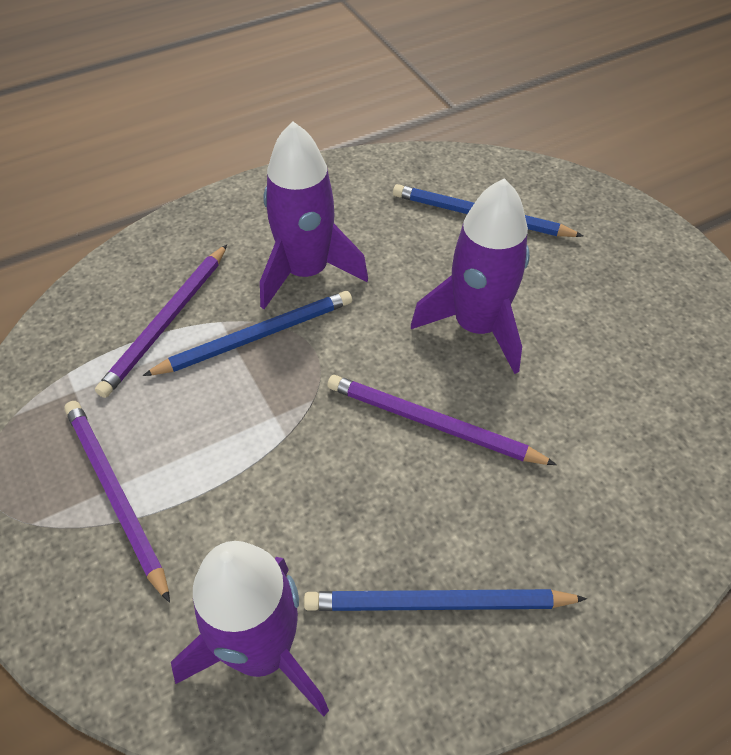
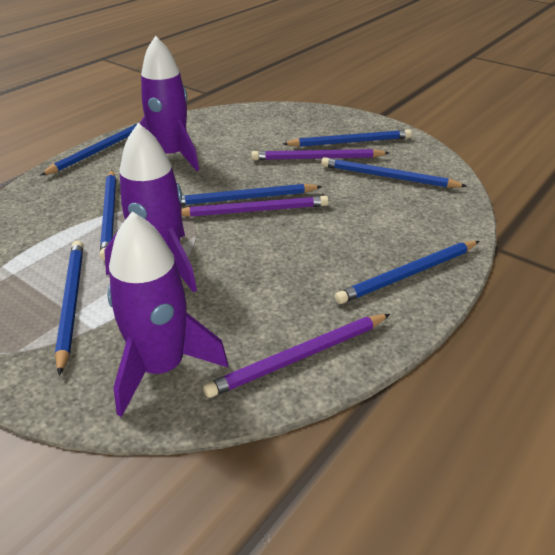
blue pencil: [142,291,352,376] [304,589,587,611] [393,184,583,237] = 3 -> [40,122,140,176] [55,240,84,376] [100,170,116,260] [181,184,322,206] [282,130,412,147] [321,157,467,188] [335,241,479,304] = 7

